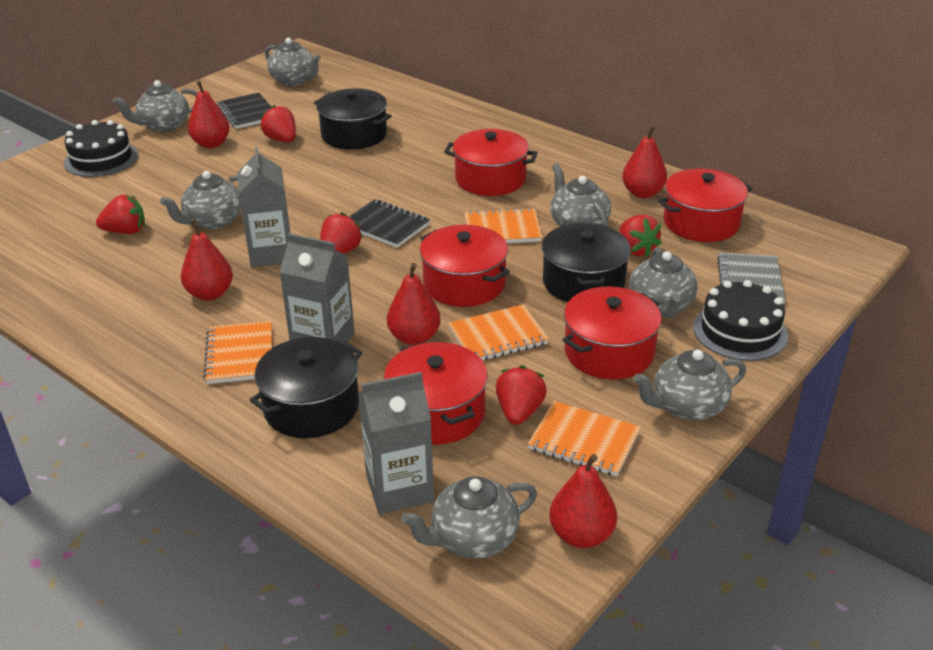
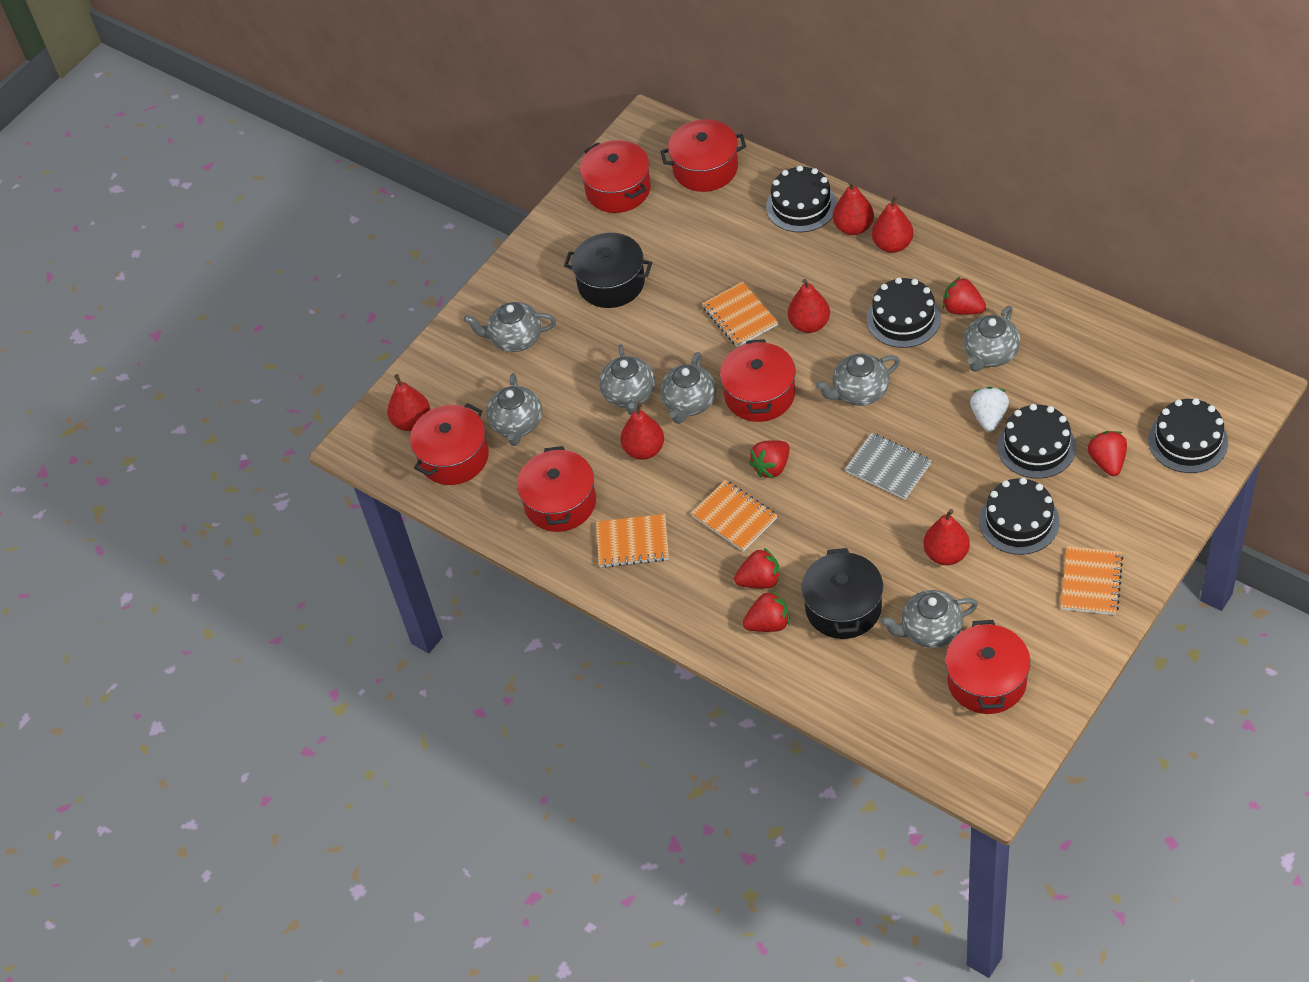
black cake: [64,120,138,177] [693,280,788,361] = 2 -> [766,165,837,232] [867,277,941,348] [979,478,1059,555] [998,404,1076,479] [1148,398,1228,473] = 5
black notebook: [217,93,271,129] [348,199,430,248] = 2 -> none = 0
black pot: [250,337,362,438] [314,88,391,150] [542,223,631,302] = 3 -> [564,233,652,308] [802,548,883,639] = 2
grey carton: [237,147,291,267] [279,233,355,343] [358,372,434,515] = 3 -> none = 0
red pear: [181,219,233,301] [188,80,230,148] [387,263,441,345] [549,454,617,548] [622,125,667,198] = 5 -> [387,374,430,431] [620,402,664,460] [788,279,830,333] [833,181,874,235] [872,195,913,253] [923,509,970,565] = 6
red pot: [384,342,488,445] [420,225,510,307] [444,129,538,196] [563,287,662,379] [658,168,752,242] = 5 -> [410,403,489,485] [517,446,596,532] [580,140,651,213] [660,119,746,192] [720,339,796,422] [946,620,1030,714] = 6
white strawberry: none = 0 -> [970,387,1009,431] = 1

